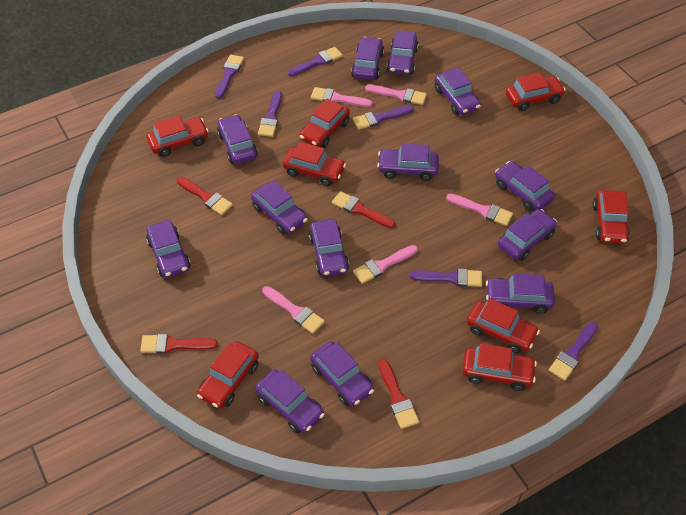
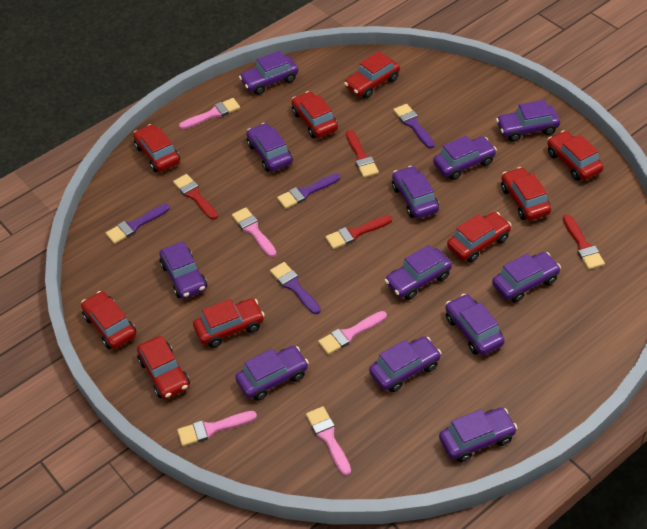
purple brush: [215,55,244,99] [258,91,282,137] [288,47,343,76] [353,106,414,130] [410,269,482,287] [549,322,598,381] = 6 -> [106,204,170,244] [270,262,321,314] [277,173,340,209] [393,104,435,149] = 4
purple car: [146,220,191,278] [217,114,258,164] [251,181,308,234] [255,369,325,433] [309,219,349,276] [310,341,374,406] [351,37,384,80] [377,144,439,181] [387,30,419,75] [435,67,481,115] [486,273,555,314] [495,161,555,212] [498,209,557,261] = 13 -> [159,241,207,299] [235,346,309,401] [239,51,298,95] [246,123,293,172] [369,336,441,392] [385,245,452,300] [392,166,439,219] [433,136,497,180] [439,408,517,462] [445,294,505,355] [492,252,561,303] [496,100,560,142] = 12
red car: [146,116,209,157] [197,341,259,409] [283,142,346,186] [300,99,350,148] [462,343,537,391] [467,298,540,354] [506,73,566,111] [593,190,630,244] = 8 -> [81,291,136,349] [133,124,180,172] [137,336,190,399] [193,298,265,348] [291,91,338,138] [344,51,400,98] [447,212,511,263] [501,167,551,221] [547,130,604,181] = 9

